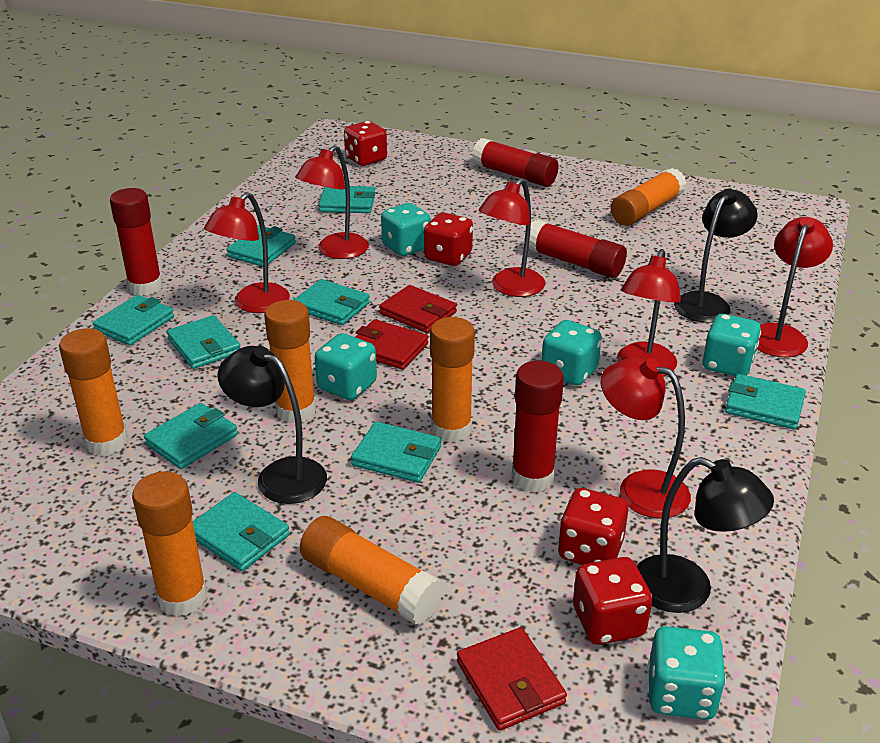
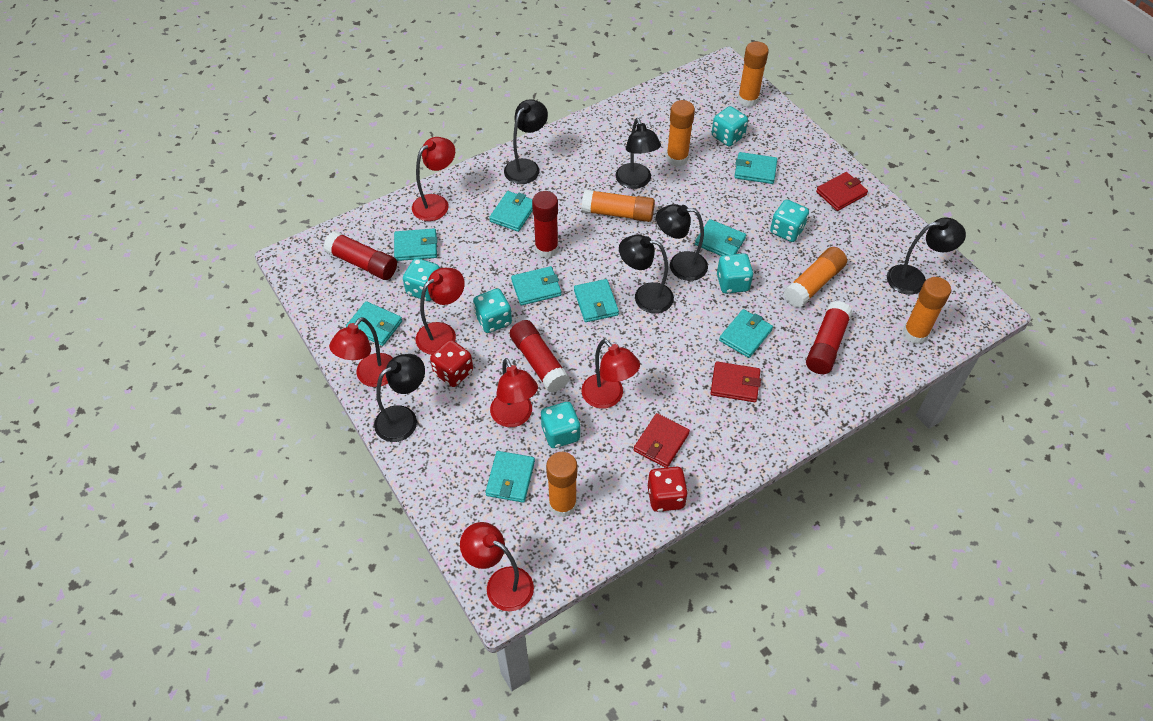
black lamp: [217,346,327,504] [637,457,774,613] [674,188,758,323] = 3 -> [374,354,425,442] [504,99,548,184] [616,118,661,189] [619,235,674,313] [656,204,708,281] [887,217,966,295] = 6
red dice: [344,121,387,166] [424,213,473,266] [558,488,628,565] [573,557,652,645] = 4 -> [430,340,473,387] [648,467,688,512] = 2
turquoise dice: [315,333,377,400] [381,203,431,256] [542,320,602,386] [648,626,726,720] [703,314,761,377] = 5 -> [403,258,440,301] [473,288,512,333] [541,402,581,448] [712,106,748,146] [717,253,754,294] [770,199,809,242] = 6

